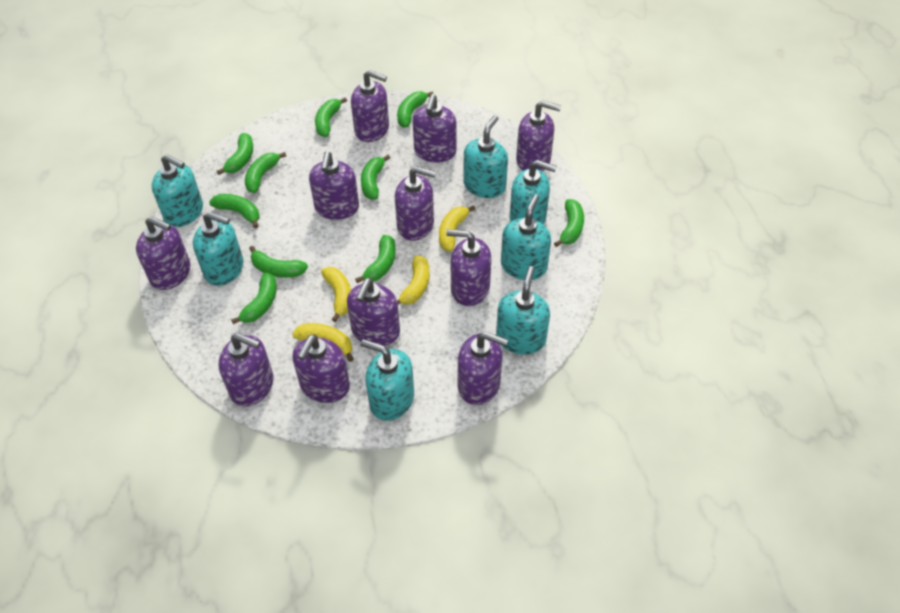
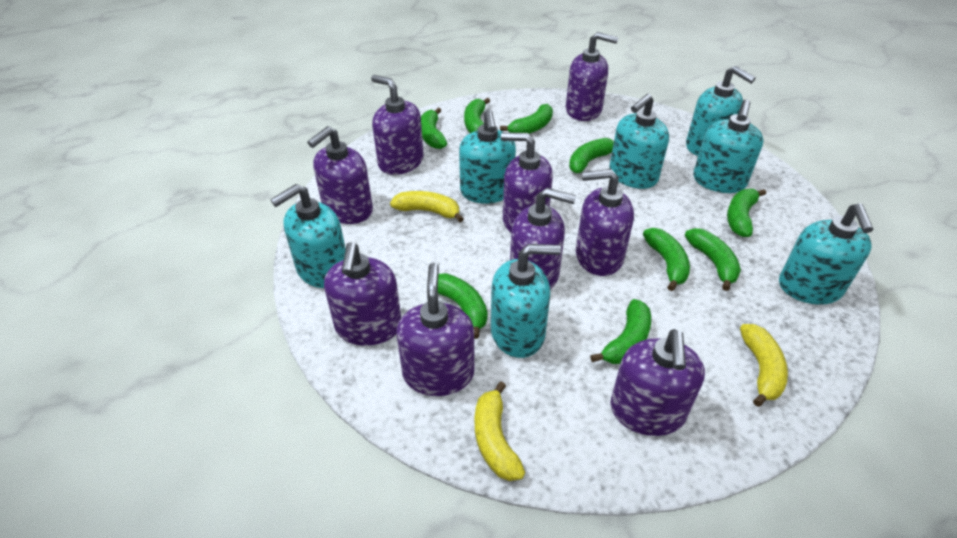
green banana: [209,194,260,228] [217,133,253,175] [231,273,277,324] [245,152,286,193] [249,246,308,278] [315,98,347,137] [355,235,396,283] [361,155,390,200] [397,91,433,128] [554,199,584,247] = 10 -> [421,108,447,149] [438,273,487,339] [464,98,490,133] [500,104,553,133] [569,138,614,173] [590,299,651,364] [643,228,690,291] [685,228,741,291] [727,189,766,237] = 9
purple soap dispenser: [136,217,191,290] [219,333,273,407] [292,334,350,403] [309,151,359,220] [347,278,400,346] [351,70,389,142] [395,167,436,241] [413,94,456,162] [446,229,491,306] [458,332,508,405] [516,100,561,171] = 11 -> [307,126,373,224] [324,242,401,346] [371,75,424,175] [396,263,475,396] [501,132,553,232] [510,188,576,290] [566,32,618,121] [576,169,634,276] [610,329,705,436] = 9
yellow banana: [292,323,354,362] [321,267,351,322] [397,255,430,305] [439,205,475,251] = 4 -> [390,191,464,222] [475,381,525,481] [740,324,788,407] = 3

